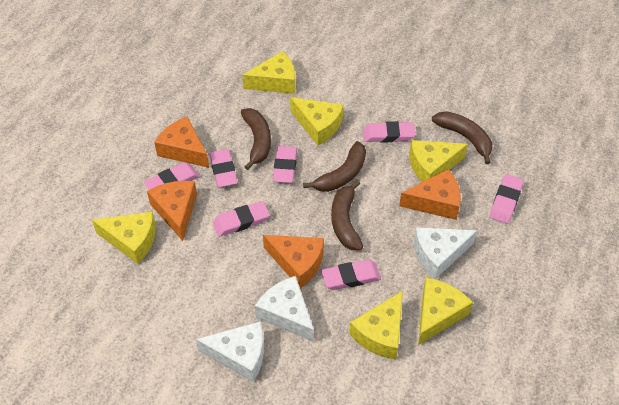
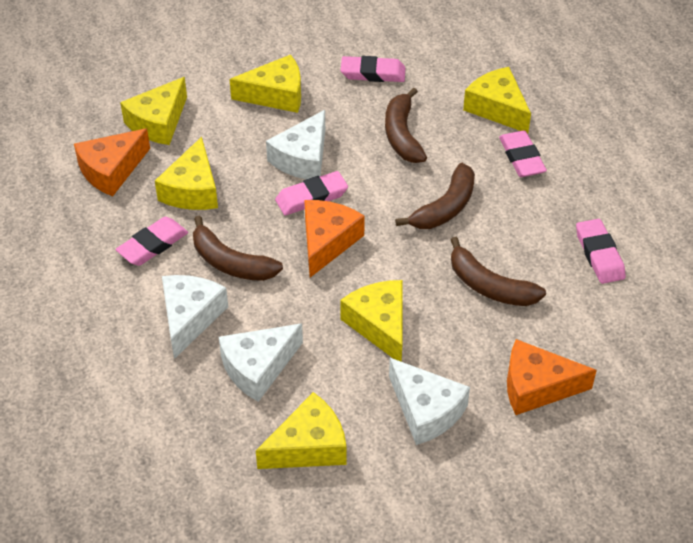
orange cheese: [147,181,197,241] [154,117,209,168] [263,235,324,288] [399,169,461,220] = 4 -> [74,128,150,196] [305,200,365,278] [507,339,597,415] = 3
pink eraser: [144,162,200,190] [209,149,238,187] [213,201,270,237] [273,146,297,183] [321,260,381,290] [363,121,416,143] [489,174,524,224] = 7 -> [115,217,188,266] [275,171,348,216] [340,56,405,82] [499,131,547,177] [576,219,626,284] = 5
white cheese: [196,321,264,382] [255,276,314,342] [414,227,477,279] = 3 -> [162,275,228,359] [219,323,303,402] [266,110,325,179] [389,358,470,445] = 4

